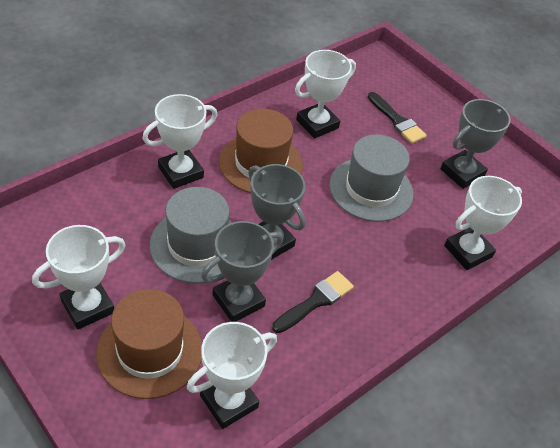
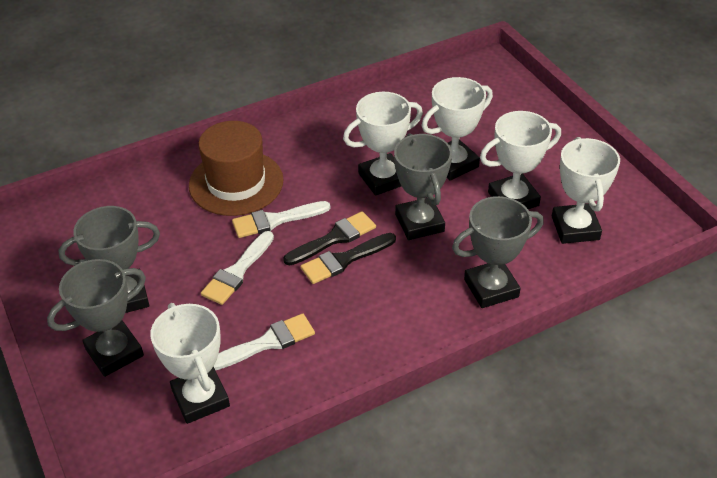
brown hat: [96,289,202,399] [219,109,303,193] = 2 -> [189,121,284,216] = 1
grey hat: [149,187,233,283] [329,135,413,222] = 2 -> none = 0
grey trophy: [201,221,283,322] [248,164,306,260] [440,99,511,189] = 3 -> [47,259,146,377] [58,206,160,313] [394,133,452,240] [452,196,544,308] = 4
white brush: none = 0 -> [201,231,274,305] [213,313,315,370] [232,201,330,238] = 3

